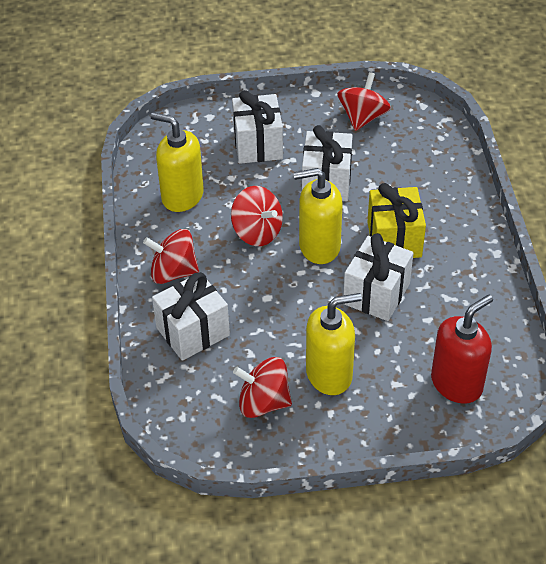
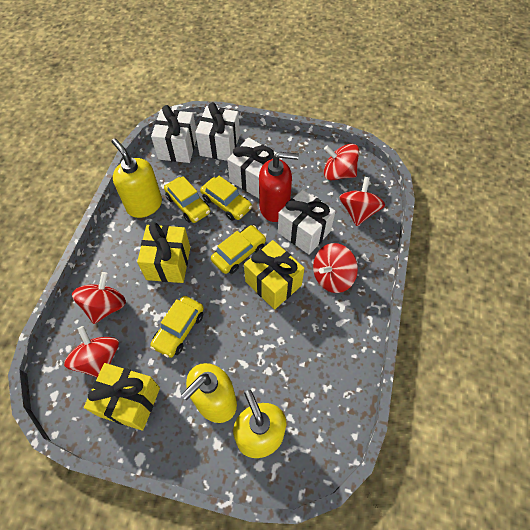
red spinning top: [143,229,199,284] [231,186,283,246] [233,357,292,418] [337,72,391,131] = 4 -> [64,326,119,377] [72,272,126,324] [313,243,358,293] [324,144,359,180] [339,177,385,226] = 5
yellow car: none = 0 -> [150,296,204,358] [164,176,210,223] [200,176,252,221] [211,225,266,274] = 4
yellow gift: [367,183,426,258] = 1 -> [84,363,160,431] [137,222,190,283] [244,240,304,309] = 3

